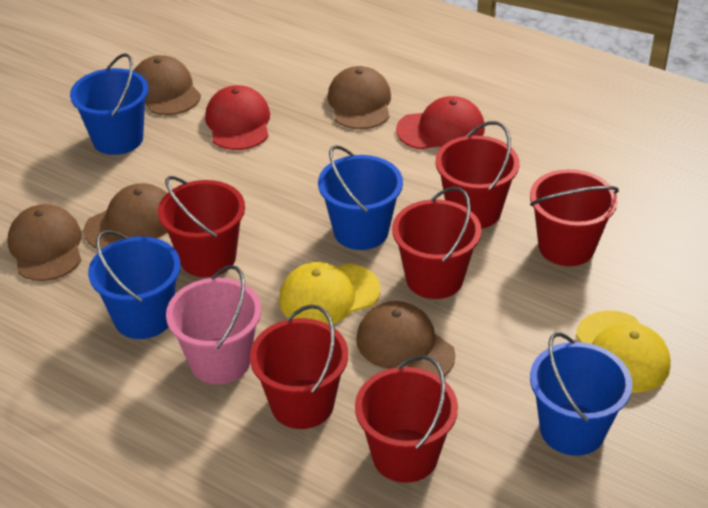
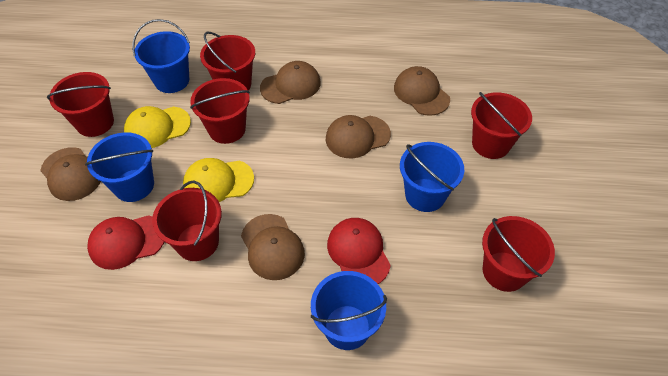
pink bucket: [166,265,261,384] = 1 -> none = 0

